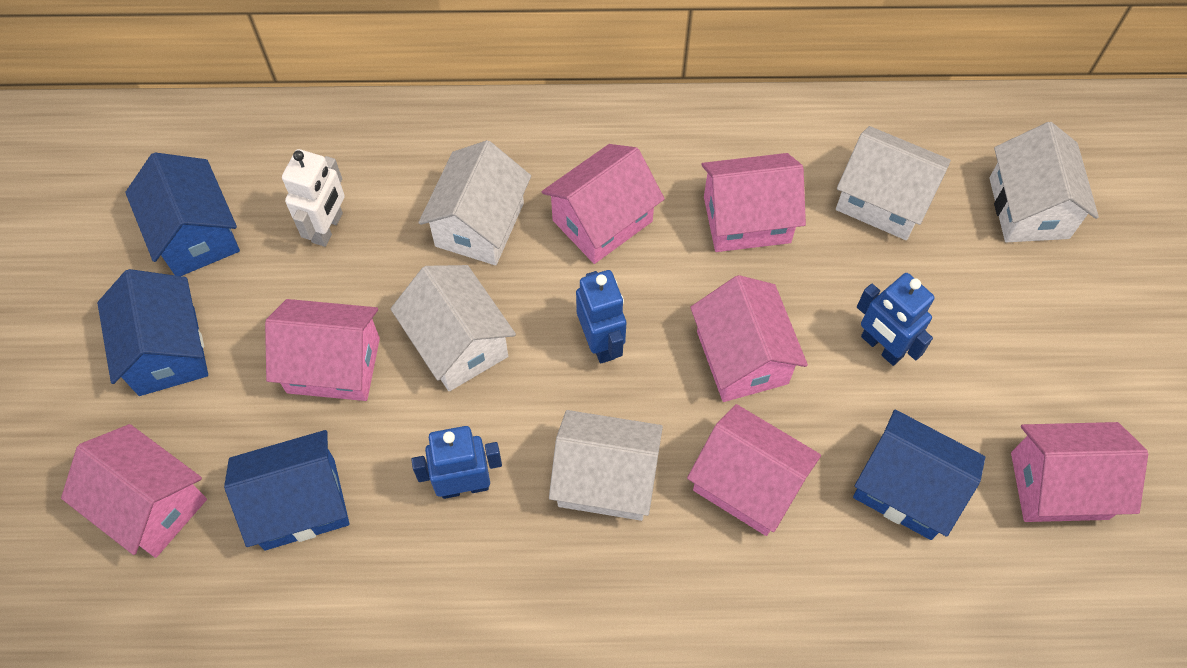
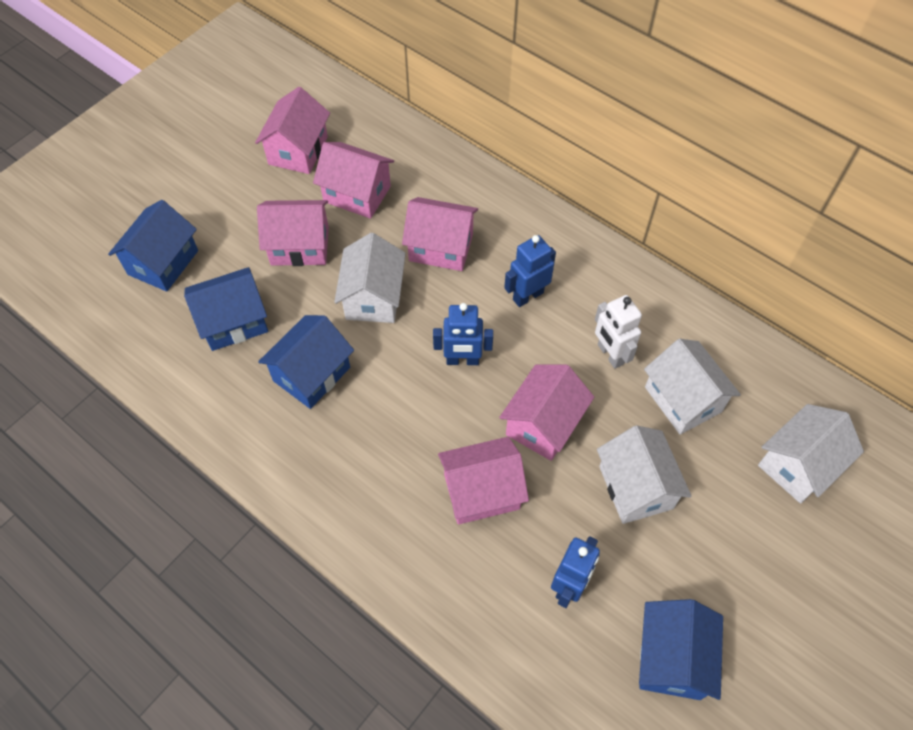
pink house: [61,424,207,558] [265,299,380,401] [542,144,665,264] [687,404,821,536] [690,275,808,402] [701,153,806,252] [1011,422,1148,522] = 7 -> [255,87,330,174] [257,200,329,266] [313,142,394,219] [402,197,478,271] [438,437,529,525] [499,365,594,461] = 6
white house: [391,265,516,391] [418,140,531,265] [549,410,663,521] [836,126,951,240] [989,122,1099,242] = 5 -> [334,233,406,323] [597,425,691,524] [644,339,741,435] [758,404,864,503] = 4

